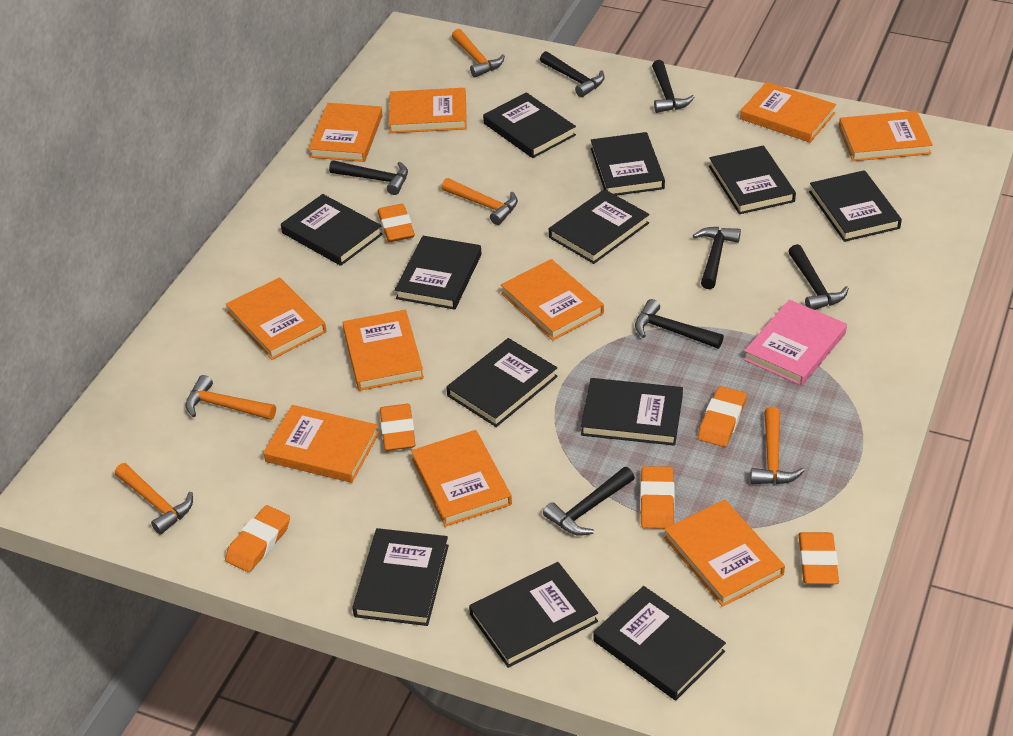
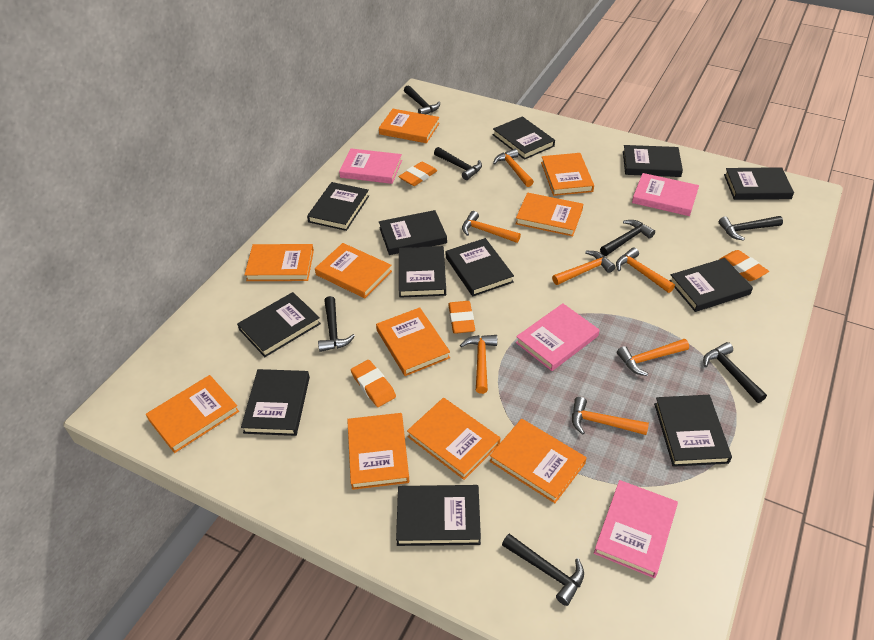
orange eraser: [225,505,290,572] [377,204,415,242] [380,404,415,451] [640,466,675,529] [698,386,747,447] [798,532,839,584] = 6 -> [351,360,396,407] [399,161,437,186] [448,301,475,334] [719,250,769,281] = 4
orange hammer: [115,463,193,535] [186,375,276,420] [442,178,518,225] [452,29,505,78] [750,407,804,484] = 5 -> [460,335,497,394] [462,211,521,243] [493,149,534,187] [552,251,615,285] [572,397,649,435] [616,247,675,293] [617,339,689,376] = 7
pink book: [744,300,847,386] = 1 -> [339,148,402,184] [516,303,600,371] [594,480,678,578] [632,173,699,216] = 4

